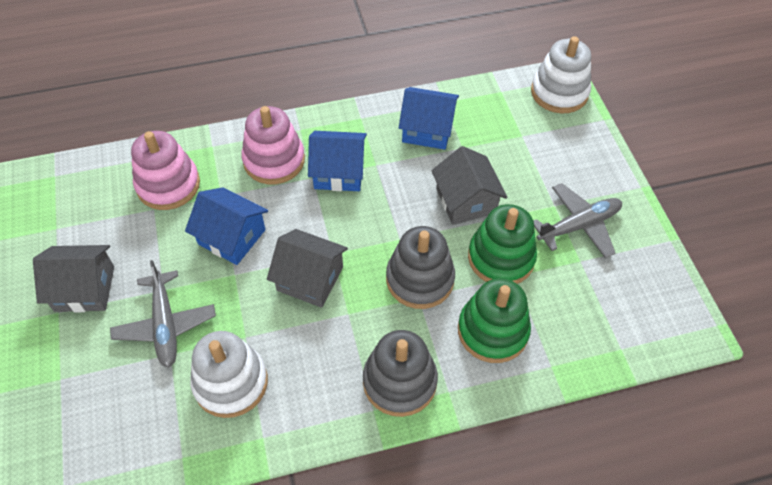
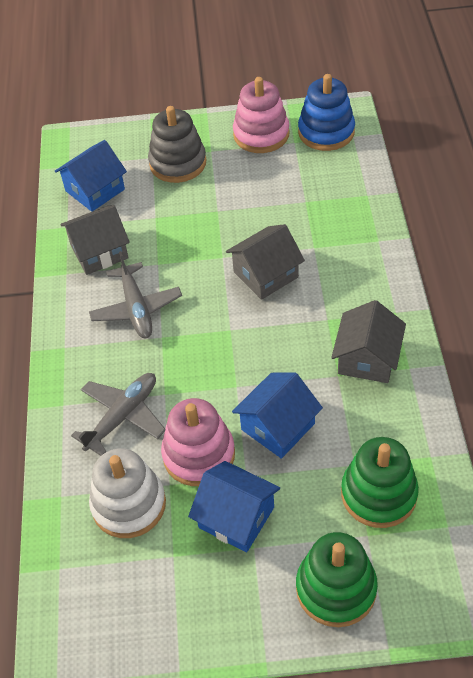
blue stacking toy: none = 0 -> [298,74,355,151] = 1
grey stacking toy: [363,330,438,417] [386,226,455,309] = 2 -> [148,106,206,183] = 1
white stacking toy: [190,331,268,418] [531,36,591,113] = 2 -> [89,448,166,538] = 1

